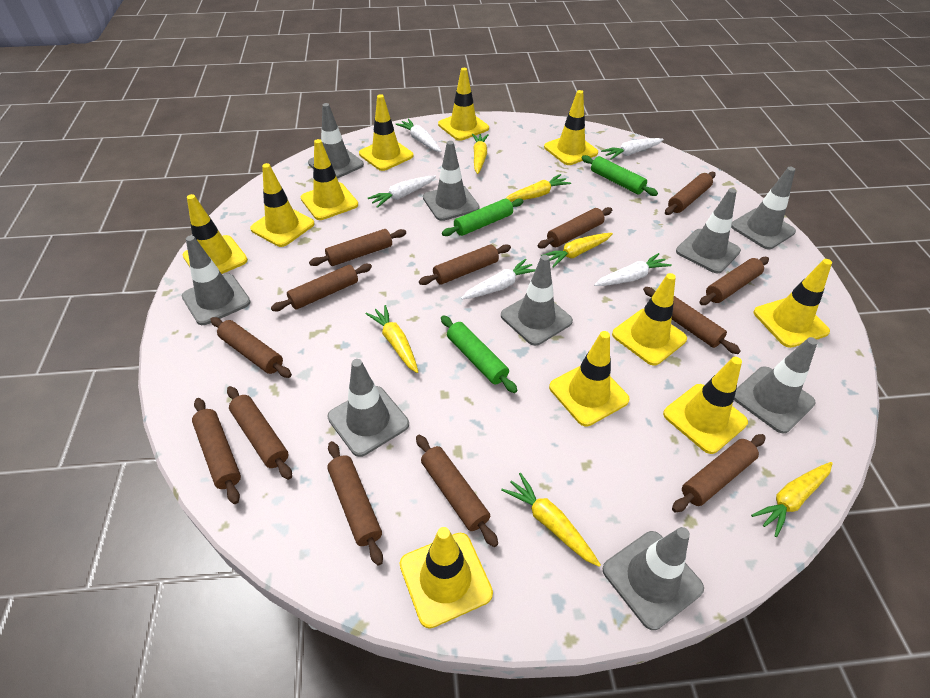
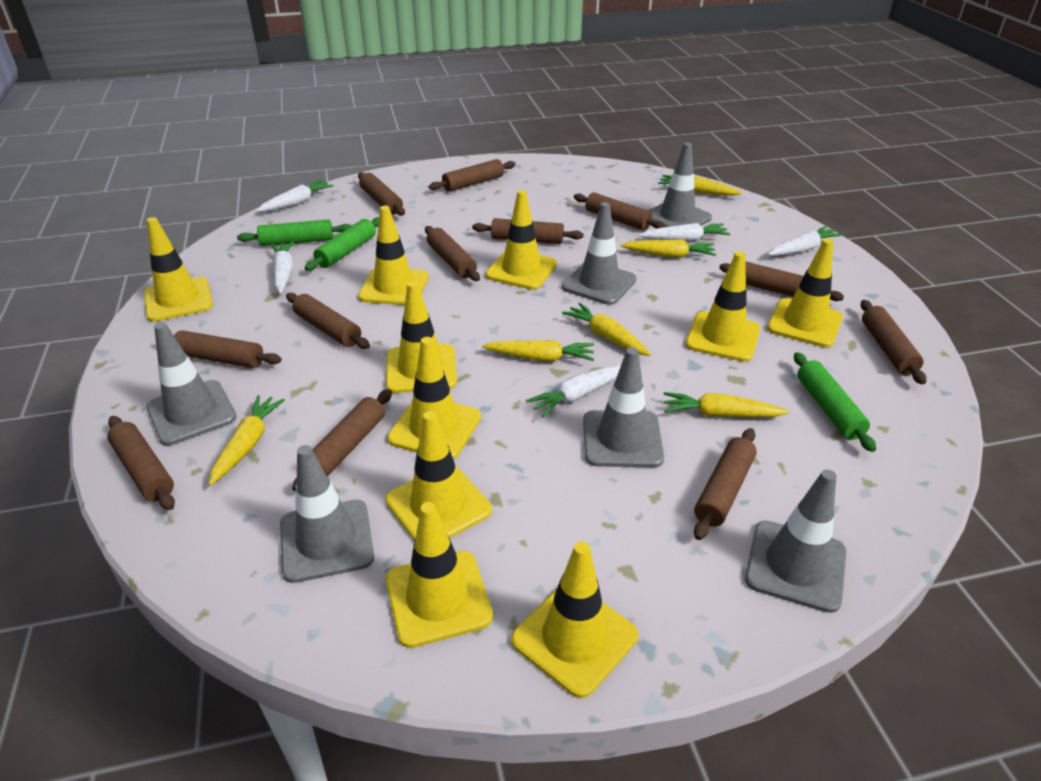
brown rolling pin: [192,398,241,504] [210,317,292,378] [227,386,292,480] [271,264,372,311] [309,229,406,266] [327,441,383,565] [416,435,498,547] [419,244,511,285] [538,207,612,248] [643,287,741,354] [665,172,715,215] [672,434,766,513] [699,257,769,305] = 13 -> [107,416,175,510] [174,330,282,368] [286,293,370,349] [292,389,392,491] [358,172,405,216] [425,226,480,281] [429,159,516,192] [472,218,583,244] [574,192,666,230] [694,428,757,540] [719,262,844,301] [861,300,926,384] = 12
grey traffic cone: [182,235,251,325] [308,103,364,179] [328,359,409,457] [423,141,479,221] [501,255,573,346] [602,527,704,630] [676,188,741,273] [731,167,796,249] [734,337,818,433] = 9 -> [146,322,237,446] [280,445,374,583] [562,202,636,305] [583,347,664,467] [648,142,712,227] [745,470,846,613] = 6
yellow traffic cone: [183,194,248,274] [250,163,315,247] [301,139,358,220] [359,94,414,171] [400,527,493,629] [438,68,489,141] [544,90,598,165] [549,331,630,426] [612,273,687,366] [663,357,748,454] [753,259,832,348] = 11 -> [144,217,213,322] [358,206,429,305] [386,281,457,393] [386,411,492,541] [386,502,493,648] [387,337,481,459] [486,190,557,290] [511,541,638,698] [686,252,760,362] [767,239,843,347] = 10

